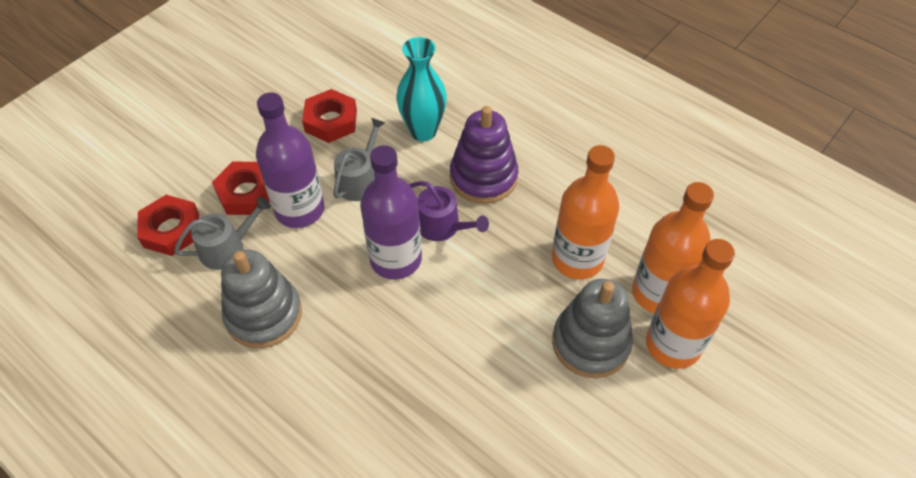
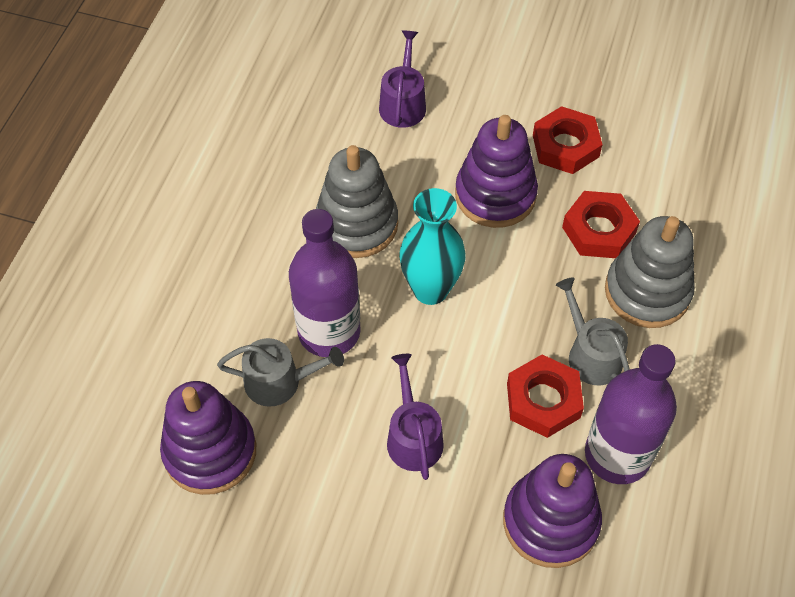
orange bottle: [552,145,619,279] [632,182,714,314] [646,239,735,369] = 3 -> none = 0
purple stacking toy: [450,106,518,204] = 1 -> [160,381,256,495] [455,115,538,228] [503,454,602,568] = 3
purple watering can: [409,181,489,241] = 1 -> [379,30,426,128] [387,354,444,480] = 2

